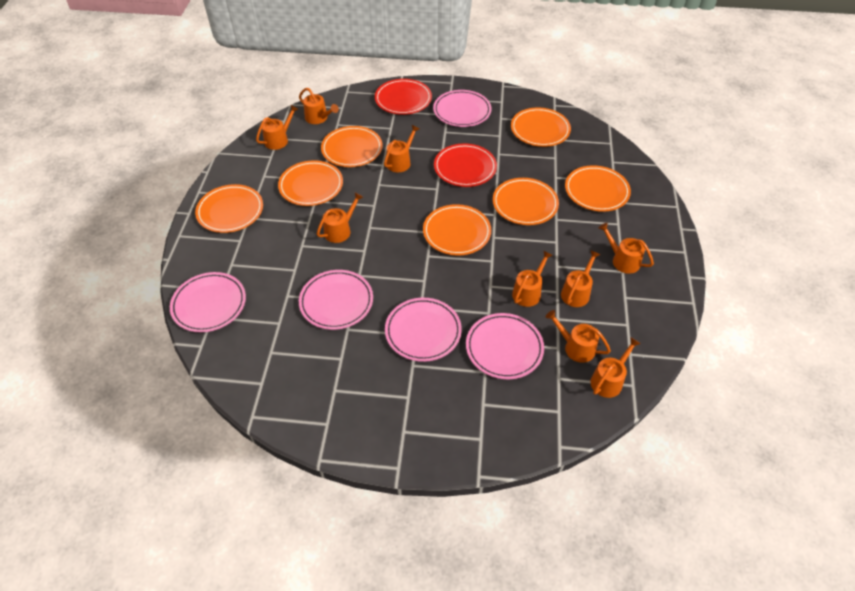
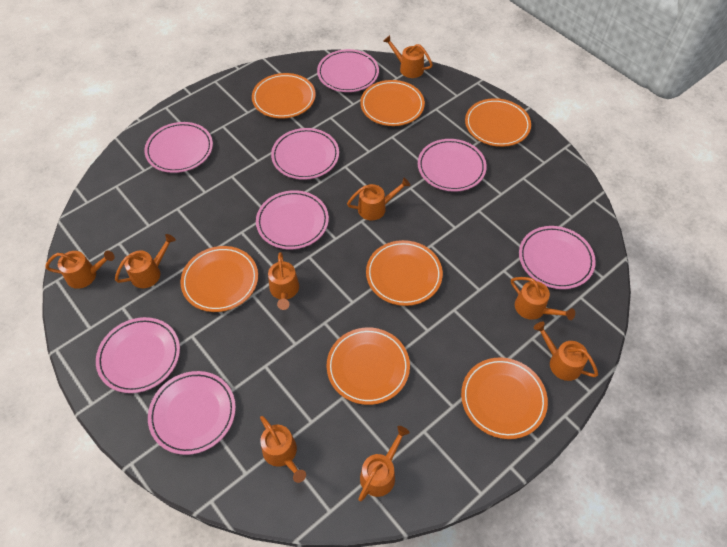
pink plate: [170,272,246,332] [299,270,373,330] [385,298,462,362] [433,90,492,127] [466,313,544,379] = 5 -> [96,317,180,393] [144,122,213,173] [148,371,236,455] [256,190,329,249] [271,128,339,180] [317,49,379,92] [418,139,487,192] [519,226,596,289] = 8
red plate: [375,79,432,115] [434,143,497,187] = 2 -> none = 0

